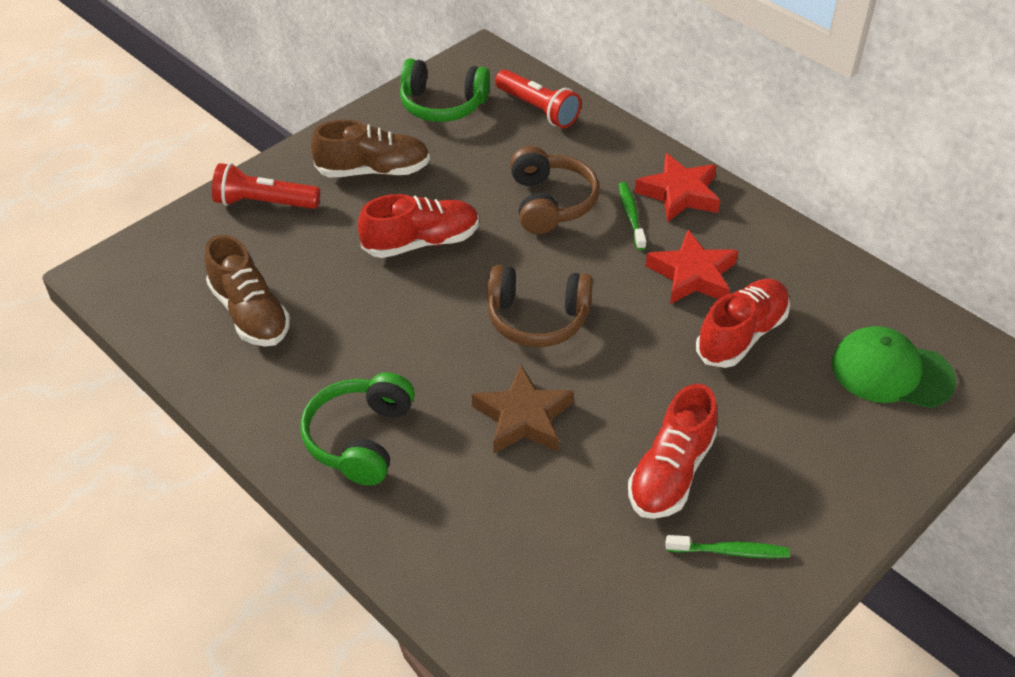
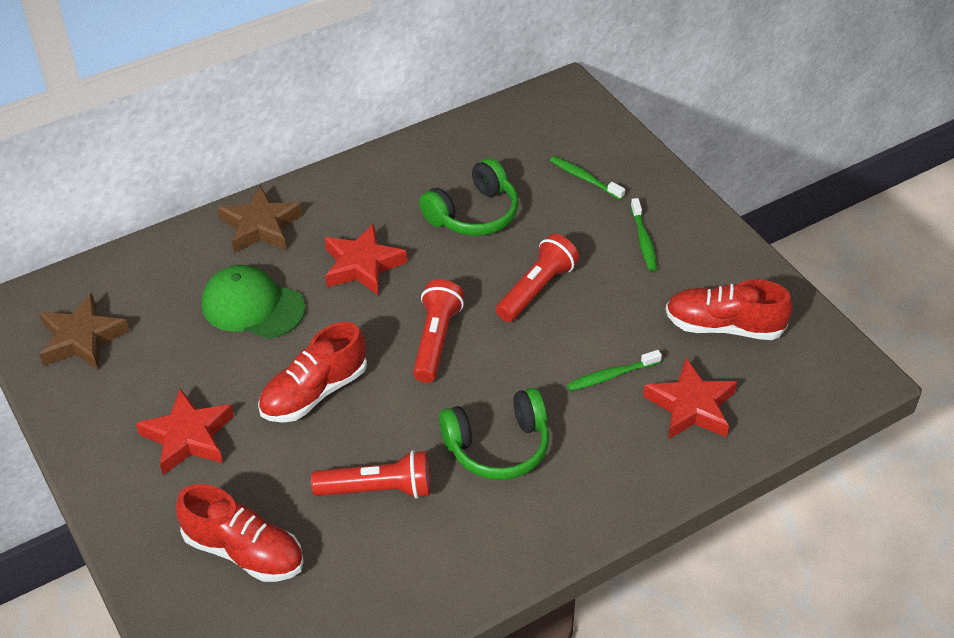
brown headphones: [487,265,593,347] [510,146,599,234] = 2 -> none = 0
brown shoe: [204,235,290,346] [311,120,430,177] = 2 -> none = 0
brown star: [472,365,574,454] = 1 -> [39,293,130,370] [218,186,303,253] = 2
green toothbrush: [619,182,646,250] [666,535,790,558] = 2 -> [550,156,625,200] [567,350,662,391] [630,198,657,271] = 3
red flashlight: [212,163,320,209] [495,69,581,128] = 2 -> [311,450,430,499] [413,280,464,383] [496,234,579,322] = 3
red star: [635,153,720,223] [646,230,738,304] = 2 -> [136,389,234,475] [325,223,407,295] [643,358,737,439] = 3

